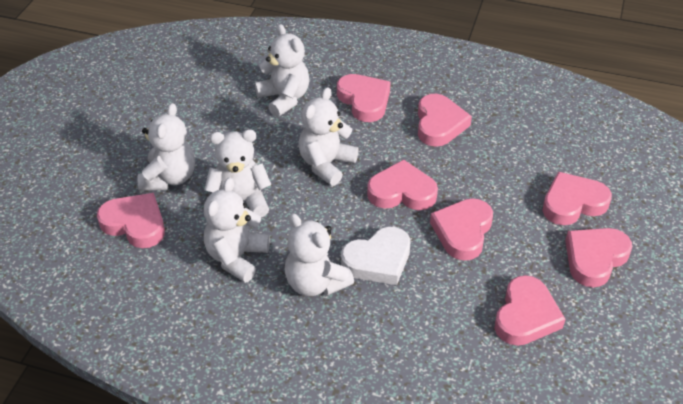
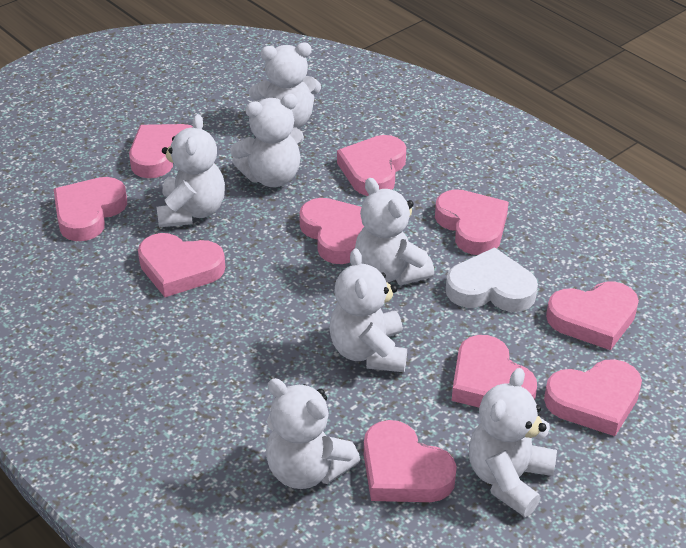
pink heart: [97,193,165,248] [337,74,391,122] [367,160,438,210] [418,94,472,147] [430,198,493,261] [494,275,565,346] [543,172,612,225] [565,228,632,287] = 8 -> [54,177,127,241] [129,124,193,178] [138,233,225,297] [299,198,364,264] [337,135,406,196] [364,420,457,502] [435,189,509,255] [452,335,537,407] [544,359,642,436] [546,282,639,350] = 10
white teddy bear: [138,103,195,191] [204,129,271,217] [204,177,270,283] [255,24,309,117] [285,213,354,296] [298,87,359,186] = 6 -> [157,114,225,227] [230,94,304,187] [249,43,321,129] [266,378,360,489] [330,248,407,372] [355,178,434,285] [469,368,557,517] = 7

